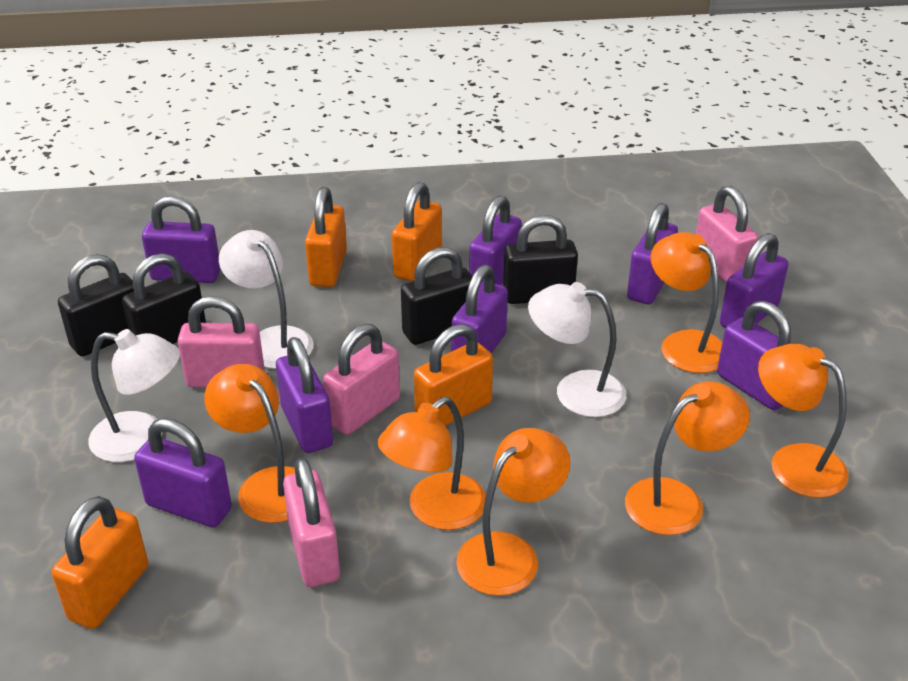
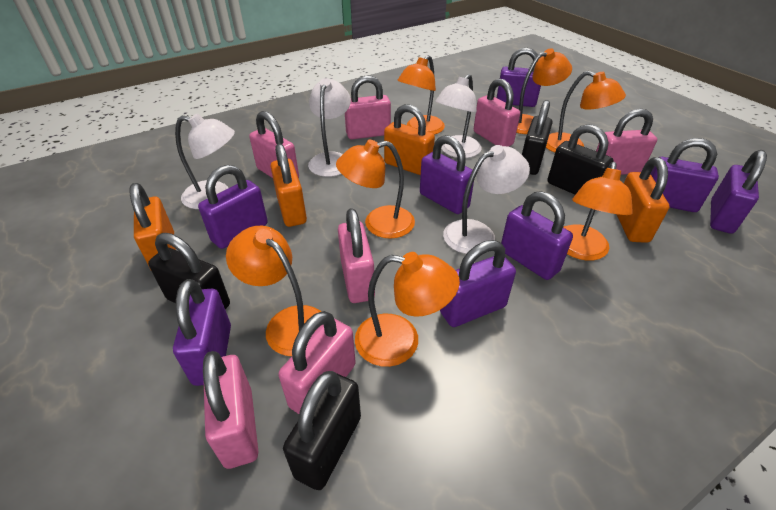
orange lamp: [204,364,295,523] [378,397,486,530] [456,428,570,596] [625,381,750,535] [651,232,722,373] [758,344,849,498] = 6 -> [226,226,321,356] [336,140,415,239] [355,252,460,367] [397,55,445,135] [516,48,572,134] [546,71,626,153] [563,162,633,261] = 7
pink padlock: [178,296,265,388] [283,457,340,587] [323,324,400,435] [696,186,758,284] = 4 -> [203,351,258,469] [249,111,299,178] [278,311,356,414] [338,208,375,303] [345,75,391,139] [474,78,520,147] [596,109,657,175] = 7
white lamp: [88,329,180,462] [219,230,313,369] [528,282,626,417] = 3 -> [175,114,235,209] [308,78,351,177] [435,74,482,158] [443,145,530,254] = 4

